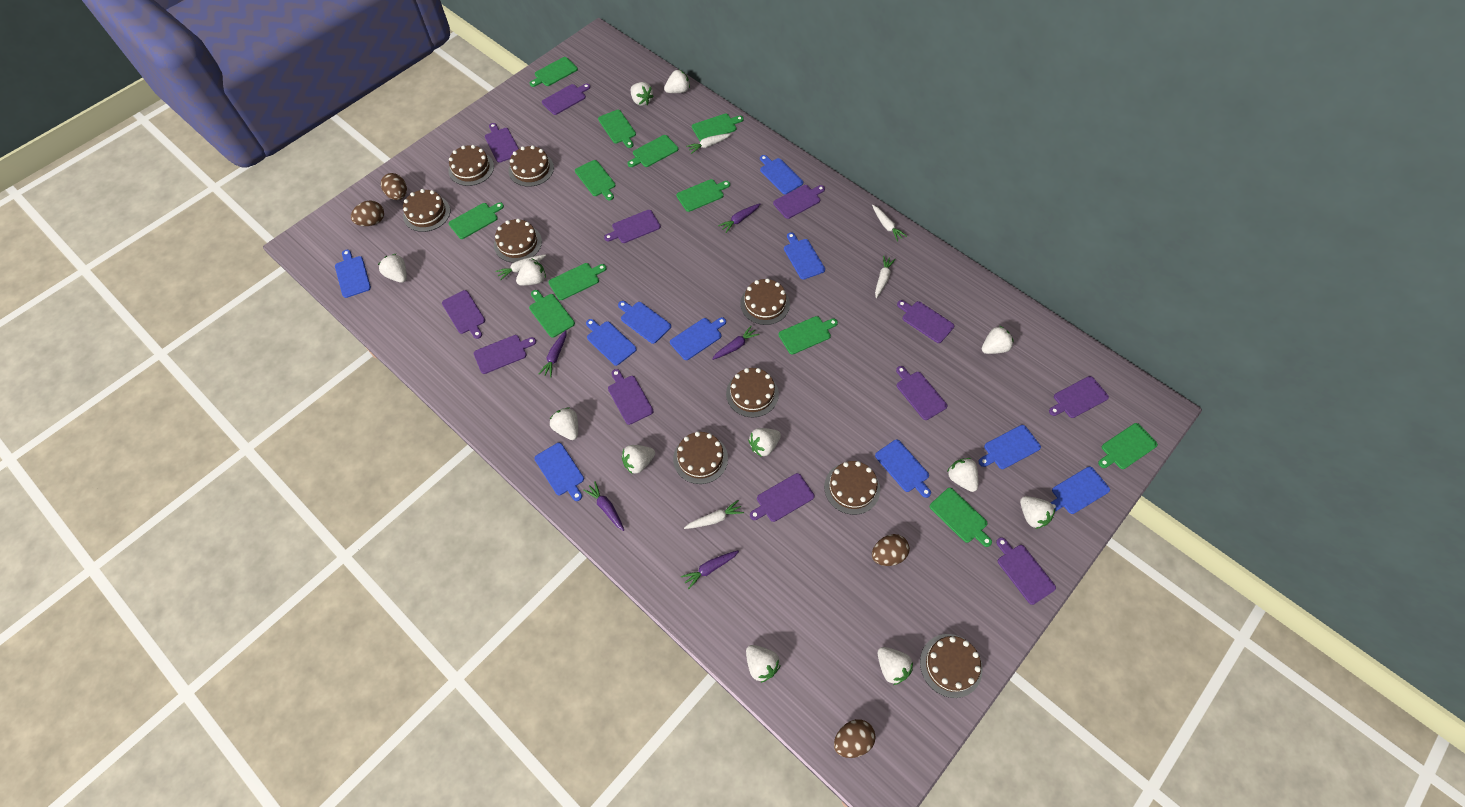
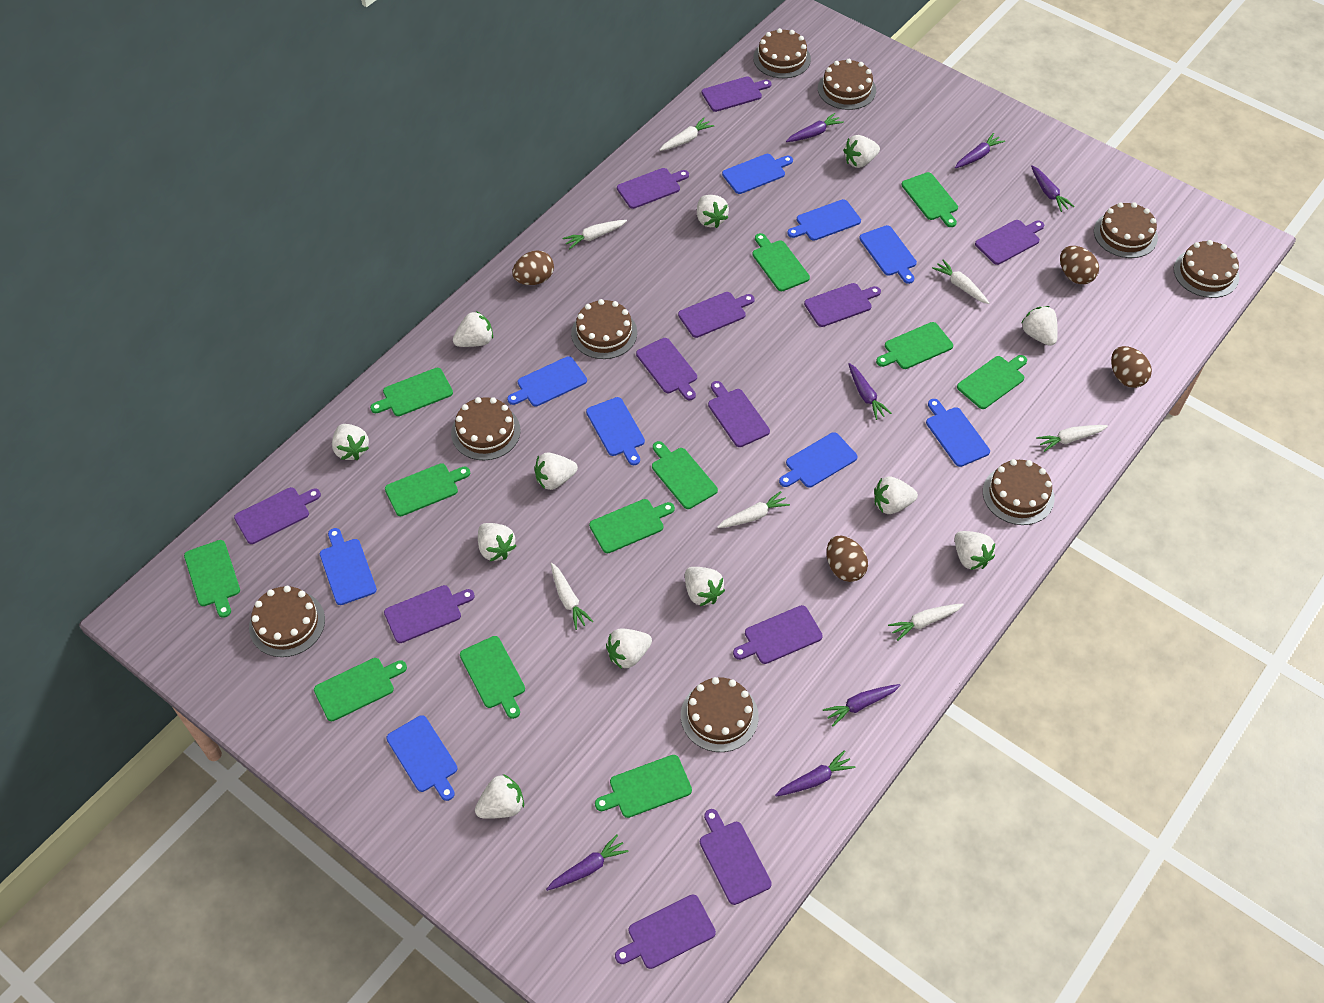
blue cutting board: [335,250,371,298] [534,443,584,501] [586,319,637,366] [618,301,671,344] [670,317,726,360] [760,155,803,194] [784,232,825,280] [875,439,931,498] [979,425,1041,469] [1050,467,1110,514] = 10 -> [320,528,377,605] [386,715,457,801] [507,356,587,406] [586,397,645,465] [722,154,793,194] [779,432,857,488] [787,199,861,241] [859,225,917,284] [926,399,990,467] = 9
purple carrot: [539,330,567,378] [583,481,624,531] [681,550,739,589] [712,326,759,360] [718,204,760,233] = 5 -> [546,834,629,891] [775,750,855,796] [786,113,844,142] [823,684,901,726] [849,363,892,420] [955,133,1005,168] [1031,165,1075,212] = 7
white carrot: [495,254,546,280] [684,500,744,529] [686,133,731,154] [872,205,907,242] [875,256,896,298] = 5 -> [551,563,594,630] [562,220,627,249] [659,117,714,151] [717,491,790,528] [888,603,964,641] [932,260,989,304] [1036,425,1108,452] = 7

